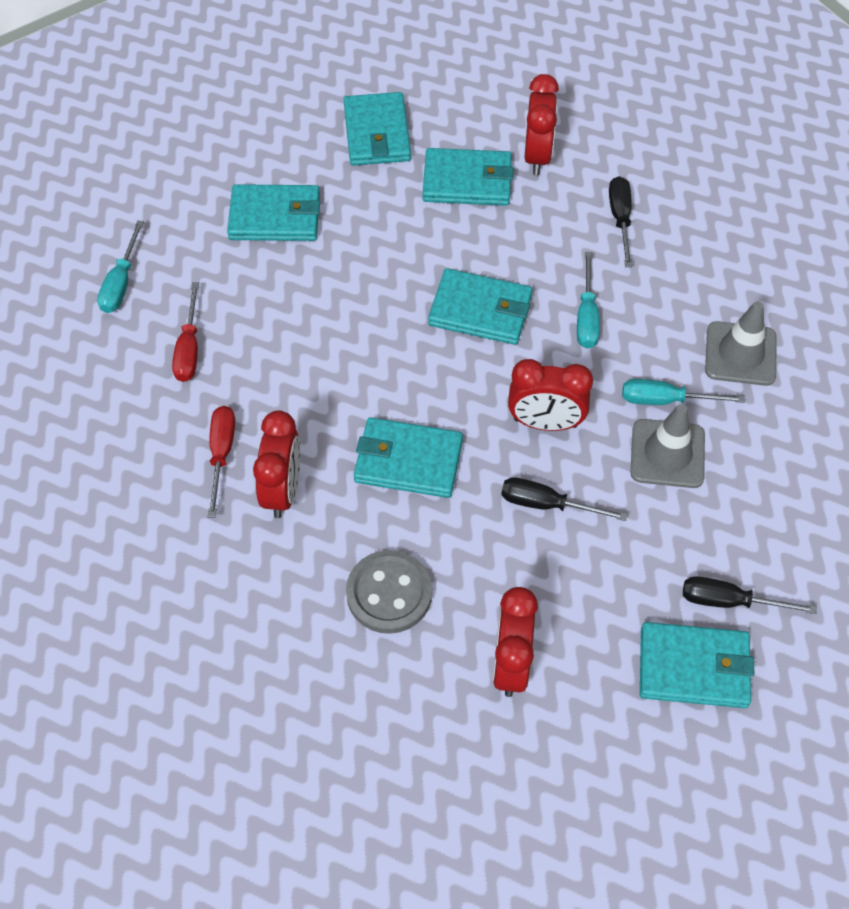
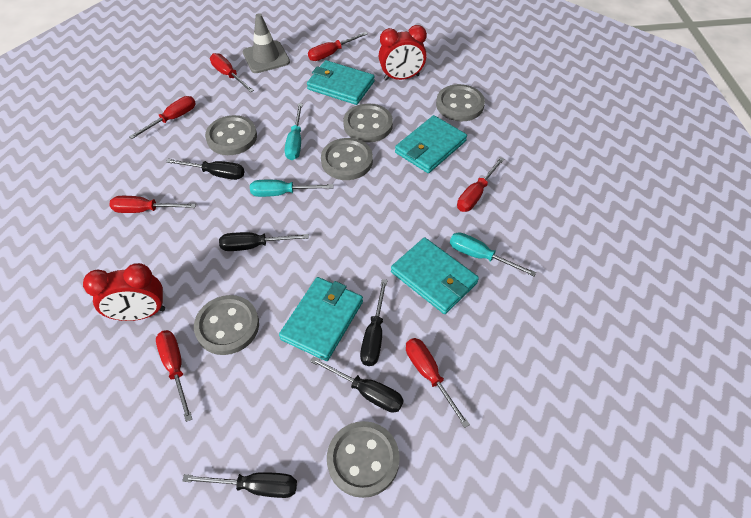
black screwdriver: [501,477,628,521] [609,176,632,267] [683,576,817,614] = 3 -> [166,159,245,180] [182,472,297,498] [219,232,309,251] [310,356,404,413] [360,279,388,366] = 5
grey button: [346,550,432,634] = 1 -> [194,295,259,355] [205,115,257,155] [321,138,373,180] [327,421,400,498] [343,104,393,143] [436,84,485,121] = 6
grey traffic cone: [631,404,705,488] [705,301,777,386] = 2 -> [243,13,290,73] = 1
red clock: [253,410,301,518] [493,587,538,697] [508,359,593,431] [524,74,559,175] = 4 -> [83,263,165,321] [379,25,427,80] = 2
red screwdriver: [172,282,199,382] [207,406,235,518] = 2 -> [109,196,196,213] [129,96,196,139] [156,330,192,422] [210,53,254,93] [308,32,368,61] [406,338,470,428] [457,157,504,212] = 7
turquoise wallet: [227,184,320,241] [344,92,411,166] [354,418,463,498] [423,148,513,206] [428,268,532,345] [640,622,754,708] = 6 -> [279,277,363,361] [307,60,375,105] [391,237,479,314] [395,115,467,173] = 4

